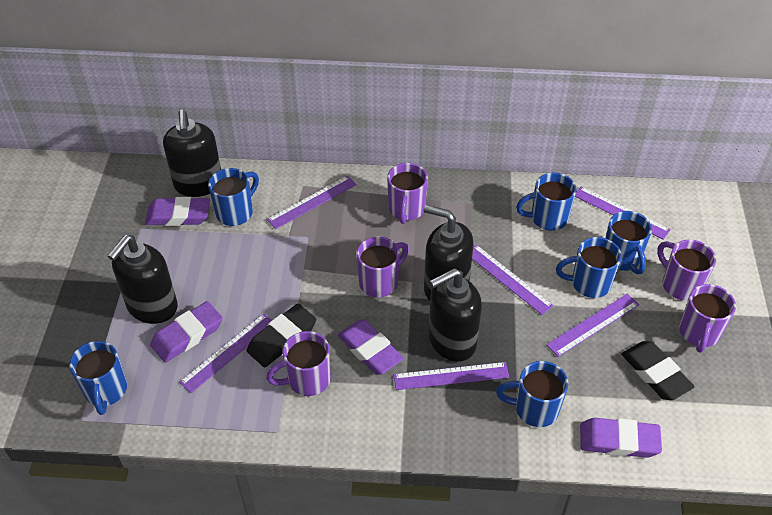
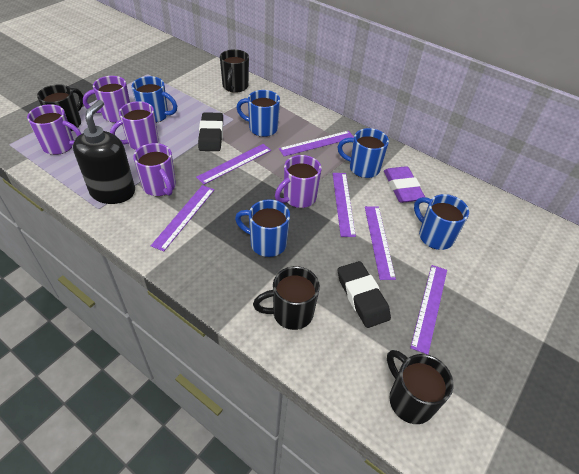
black mug: none = 0 -> [37,84,83,131] [220,49,249,93] [253,266,320,330] [387,350,454,424] = 4
black soap dispenser: [108,235,178,324] [163,110,221,197] [424,205,474,301] [428,268,482,362] = 4 -> [73,100,135,204] = 1
blue mug: [69,341,127,415] [208,168,259,226] [496,361,569,427] [516,173,577,231] [556,237,622,298] [606,211,652,274] = 6 -> [132,76,177,123] [235,199,290,257] [236,90,280,137] [338,128,389,178] [414,194,469,250] = 5
purple eraser: [145,197,210,226] [150,301,223,362] [338,319,404,375] [580,418,662,458] = 4 -> [384,166,426,203] = 1

